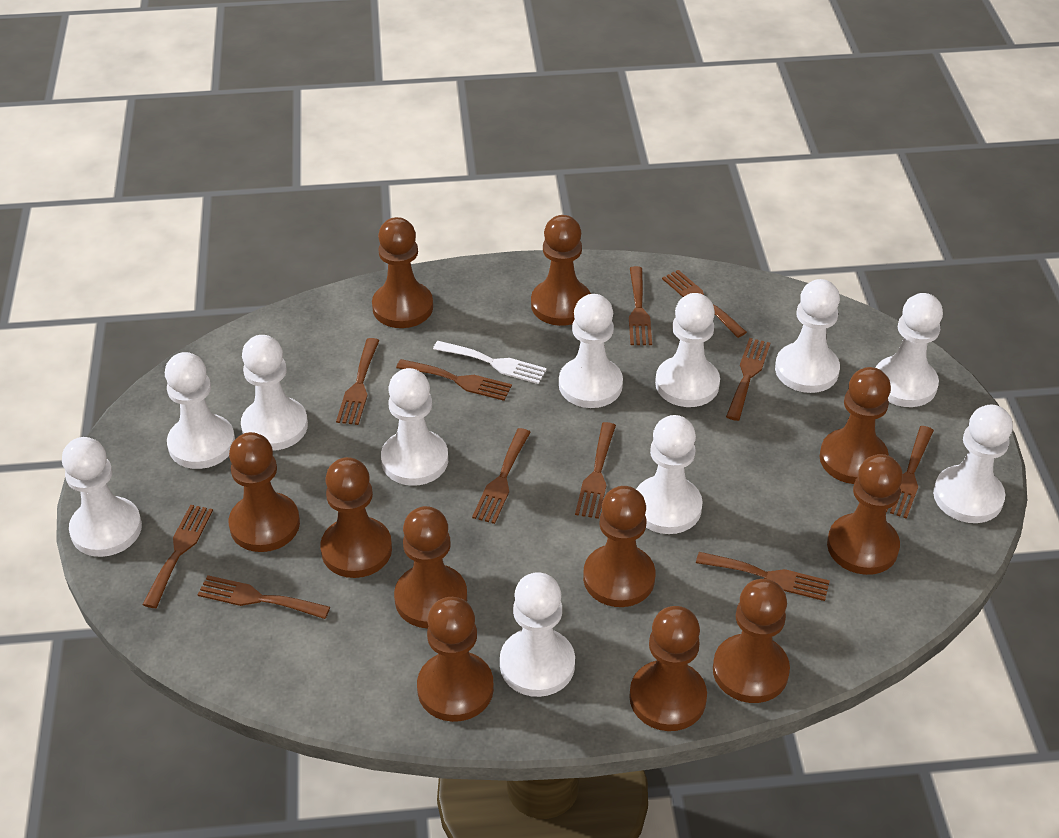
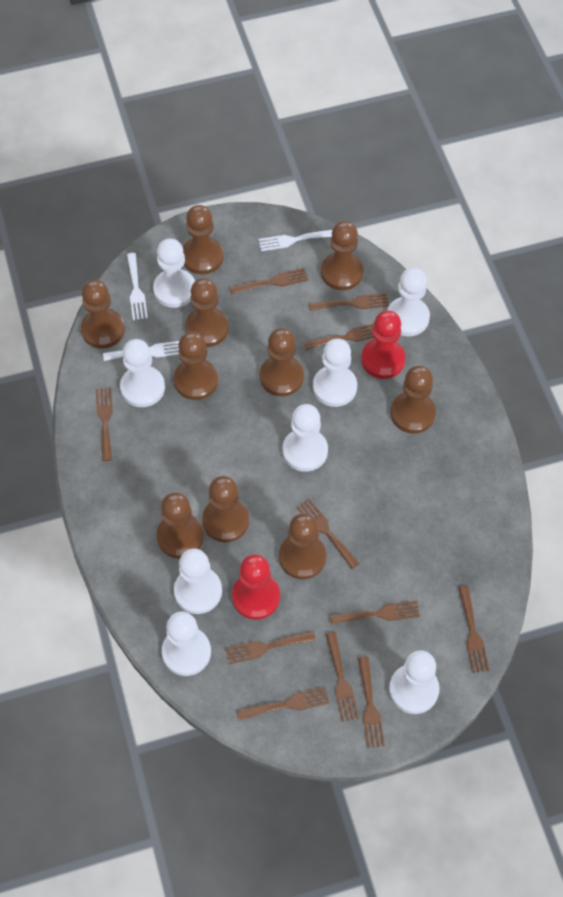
brown pawn: [229,432,300,552] [320,457,392,578] [372,217,433,328] [394,506,467,629] [417,597,494,722] [531,215,591,326] [583,486,655,607] [629,606,707,731] [713,579,790,703] [819,367,891,484] [827,454,903,575] = 11 -> [81,280,125,349] [156,492,204,559] [174,332,218,400] [183,205,224,274] [185,278,229,347] [202,476,249,542] [260,328,304,396] [279,513,326,579] [321,221,364,290] [391,366,436,434] = 10
red pawn: none = 0 -> [232,554,280,620] [361,310,406,379] = 2
white fork: [433,341,547,384] = 1 -> [103,341,179,361] [127,253,148,320] [258,230,332,251] = 3
white pawn: [62,437,142,557] [165,352,235,469] [241,335,308,451] [381,368,448,486] [500,572,575,697] [559,294,623,408] [636,415,703,534] [655,293,720,407] [775,279,840,393] [875,293,943,407] [933,405,1013,523] = 11 -> [120,339,165,407] [153,239,195,308] [162,612,211,676] [174,549,222,614] [283,404,328,472] [313,338,357,407] [387,267,430,336] [389,650,439,714] = 8

